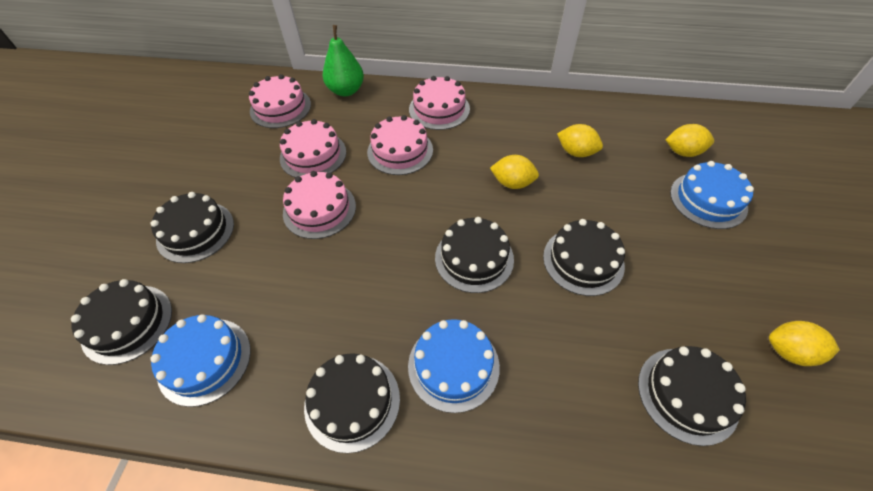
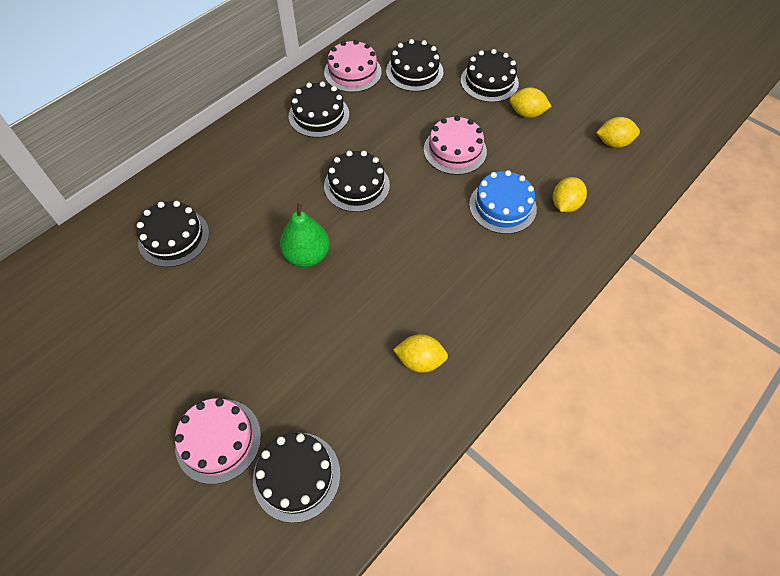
blue cake: [150,314,251,407] [408,319,500,413] [670,161,754,229] = 3 -> [469,170,537,234] = 1
pink cake: [249,74,311,128] [280,119,346,178] [283,171,356,239] [367,115,433,175] [409,76,470,130] = 5 -> [175,398,261,484] [324,40,382,92] [424,116,487,175] = 3

